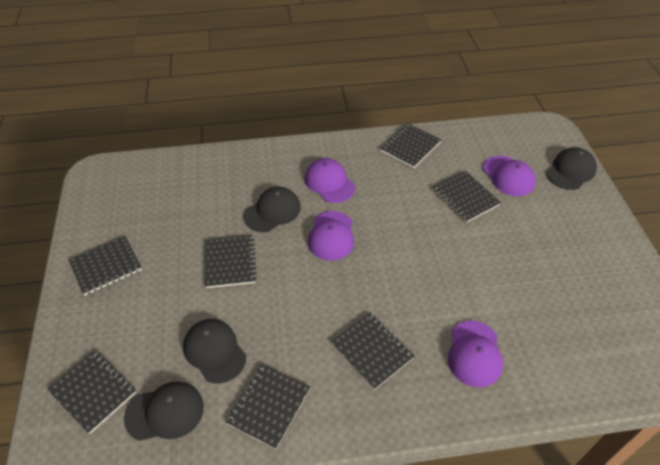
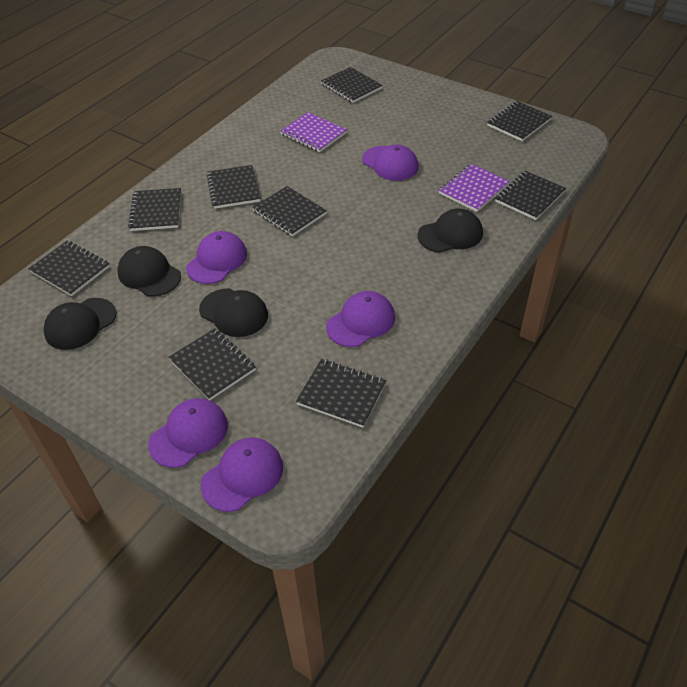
black notebook: [47,350,136,434] [69,236,142,296] [205,235,257,288] [225,364,310,449] [331,313,415,390] [380,123,441,168] [433,171,501,222] = 7 -> [28,241,110,296] [128,188,181,231] [168,328,256,400] [207,165,260,209] [252,186,327,236] [296,359,387,428] [321,67,383,103] [487,101,552,141] [495,171,566,220] = 9
purple cap: [304,158,355,203] [308,211,354,261] [448,321,503,387] [483,156,536,196] = 4 -> [148,398,228,468] [186,231,247,284] [201,437,283,512] [326,291,395,347] [362,145,419,181] = 5
purple notebook: none = 0 -> [280,112,347,152] [439,164,510,212] = 2

